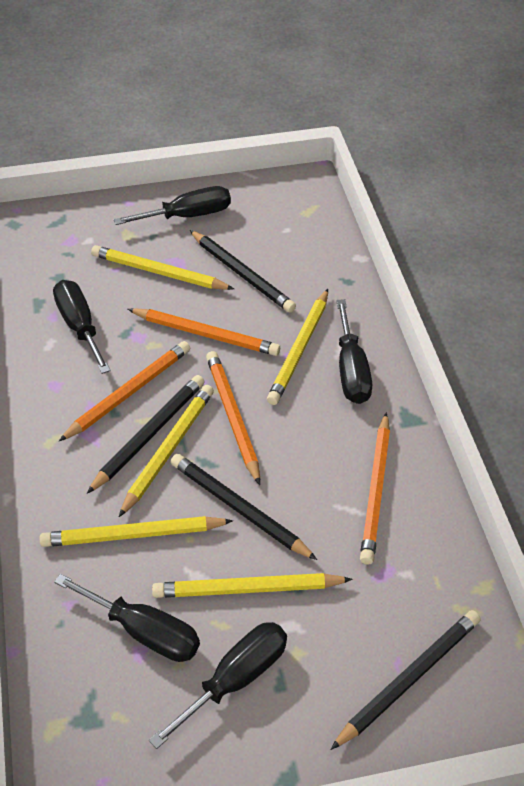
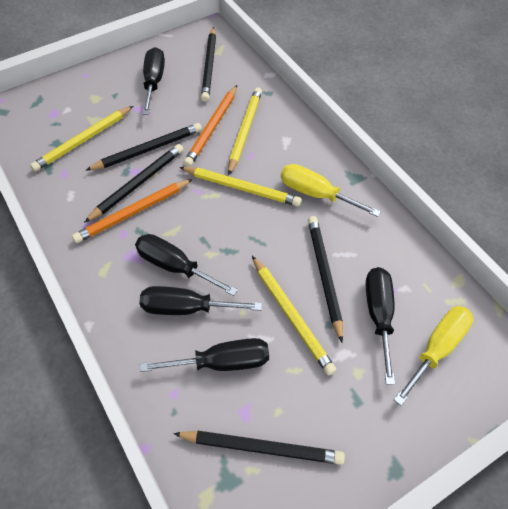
black pencil: [87,375,205,494] [171,454,317,560] [190,230,296,313] [330,610,481,750] = 4 -> [84,144,184,223] [85,123,202,171] [173,431,345,465] [201,27,216,102] [308,216,343,343] = 5
orange pencil: [59,341,190,441] [128,308,280,356] [206,351,260,485] [360,412,390,565] = 4 -> [72,179,193,243] [184,85,237,167] = 2
yellow pencil: [40,516,233,547] [91,245,234,290] [119,385,214,517] [152,573,353,598] [267,289,328,405] = 5 -> [30,106,133,171] [180,167,302,206] [228,87,262,175] [252,256,336,376] = 4
yellow screwdriver: none = 0 -> [281,164,381,217] [394,306,473,406] = 2

